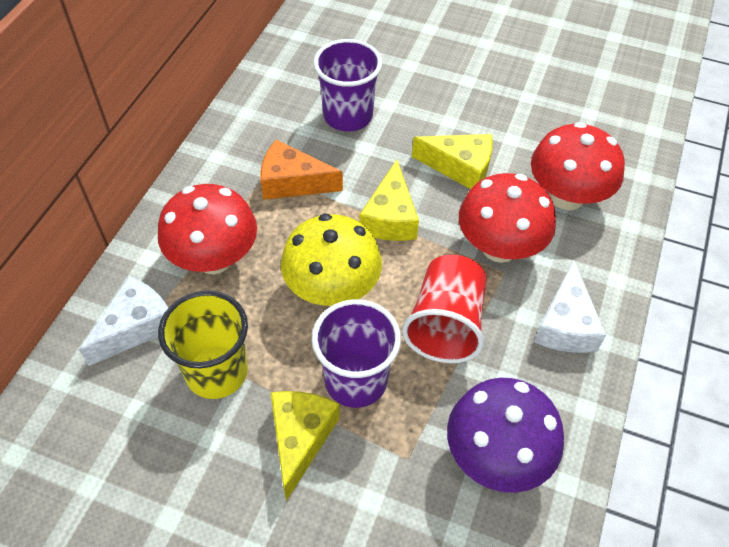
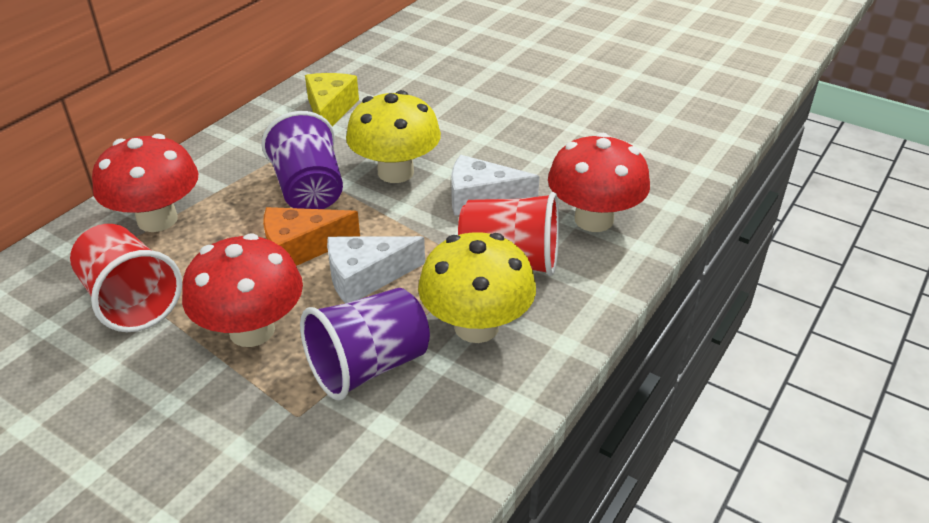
purple mushroom: [447,378,564,493] = 1 -> none = 0
red cup: [402,255,487,363] = 1 -> [70,224,182,332] [458,192,559,276] = 2
yellow cheese: [271,391,340,501] [359,160,419,241] [412,134,493,189] = 3 -> [305,73,359,127] = 1
yellow cup: [158,291,248,399] = 1 -> none = 0
yellow mushroom: [281,213,382,306] = 1 -> [346,90,441,183] [418,232,536,343] = 2

